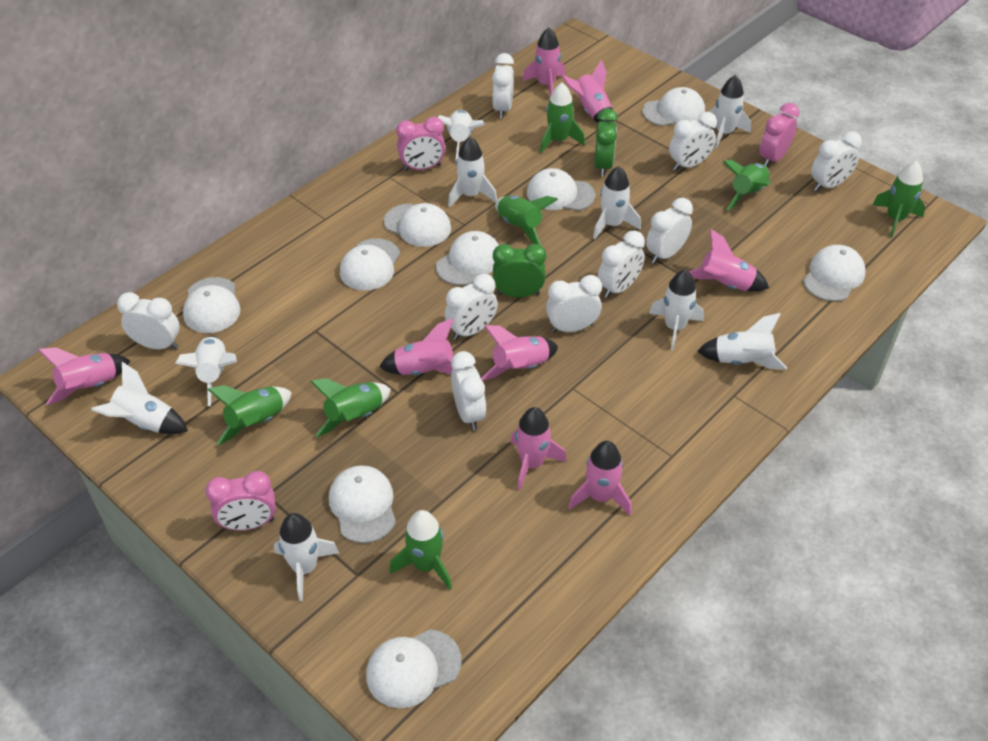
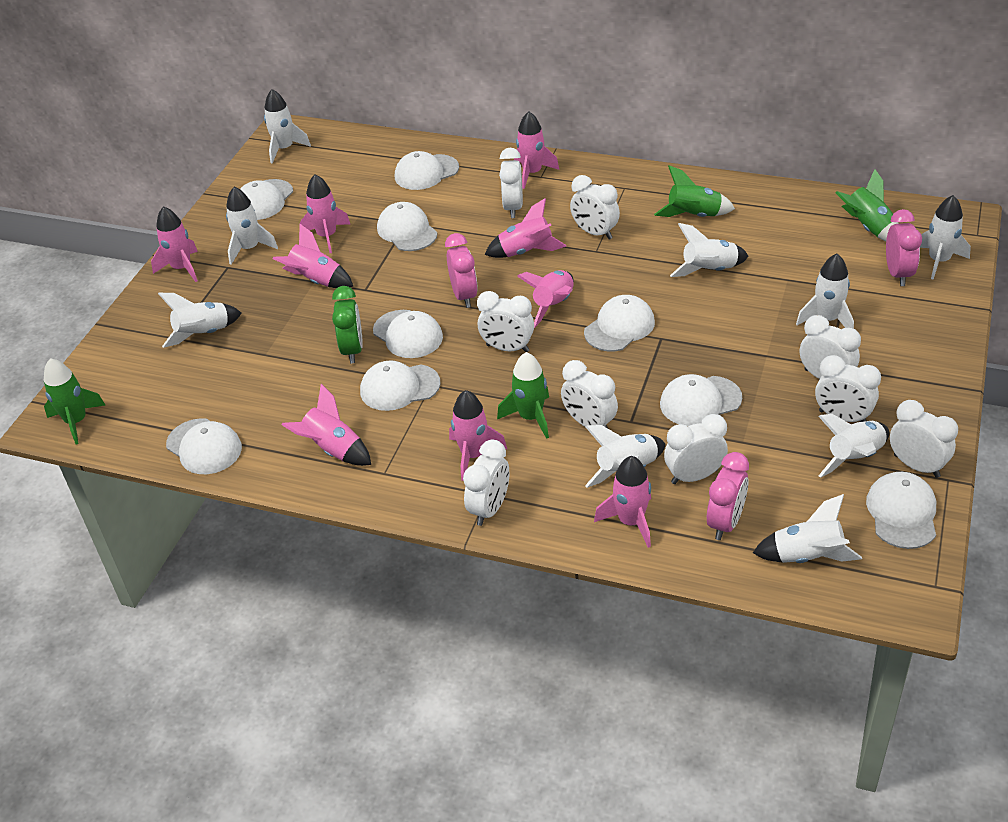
green clock: [493,244,546,297] [594,109,618,177] = 2 -> [332,286,363,363] = 1
green rocket: [207,385,292,445] [310,378,391,438] [389,510,452,590] [495,195,558,245] [540,83,585,153] [723,160,770,211] [872,161,925,237] = 7 -> [44,358,105,445] [497,352,549,439] [654,165,735,217] [835,169,899,242] = 4
pink rocket: [38,347,130,405] [379,318,454,375] [481,325,558,381] [511,407,567,490] [522,28,566,96] [561,60,614,123] [568,441,632,515] [689,229,769,291] = 8 -> [151,206,198,282] [273,224,353,288] [282,384,371,466] [300,174,350,253] [449,390,507,481] [485,198,566,258] [514,111,559,189] [517,270,574,328] [594,456,651,548] = 9

